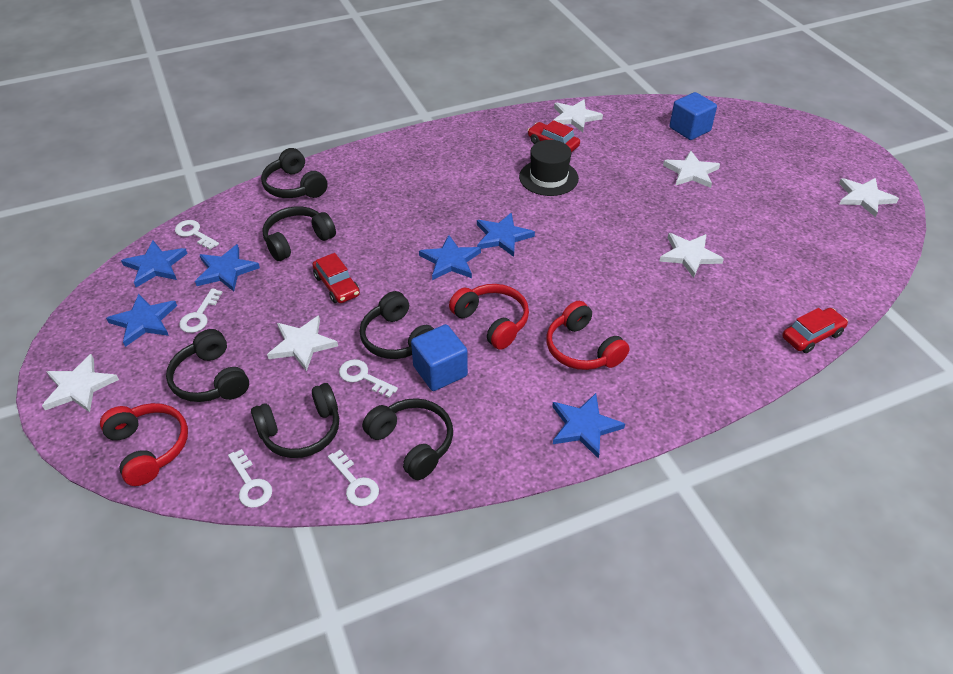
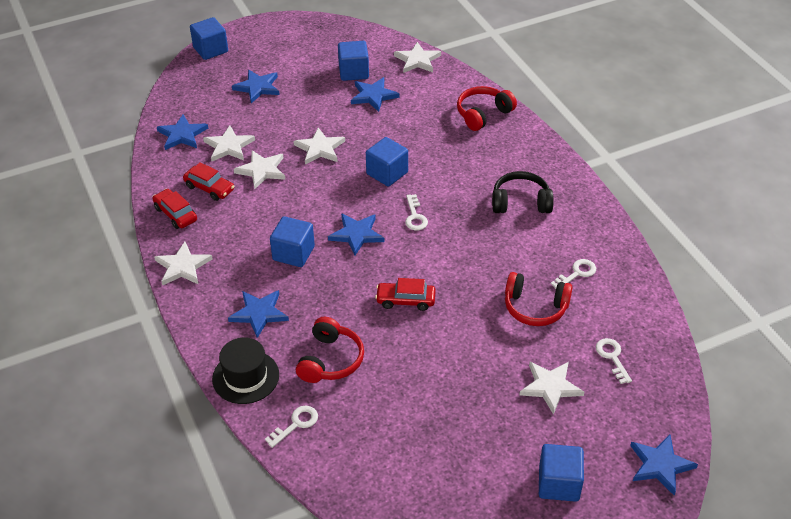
black headphones: [166,329,249,402] [251,383,339,458] [261,148,328,198] [262,206,336,261] [360,291,434,359] [362,398,453,480] = 6 -> [492,171,554,213] = 1
blue cube: [411,324,468,391] [669,92,717,140] = 2 -> [190,17,228,60] [270,216,315,267] [338,41,369,81] [366,137,408,187] [539,444,584,502] = 5
white key: [175,220,219,250] [179,288,223,333] [228,449,272,508] [328,449,379,506] [339,359,398,398] = 5 -> [265,406,318,448] [405,194,428,230] [551,259,596,289] [596,338,632,384] = 4

